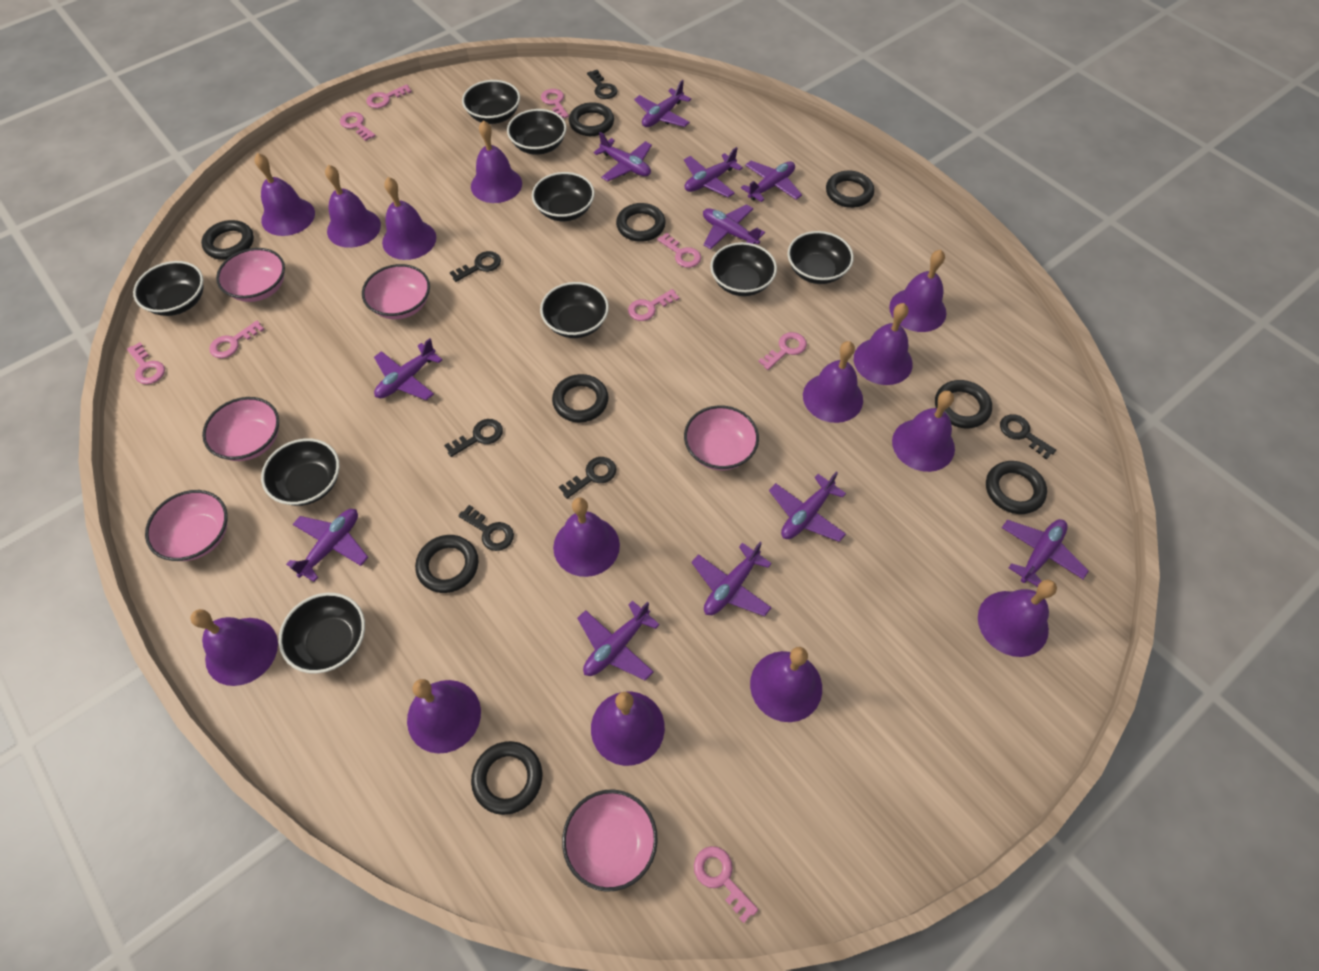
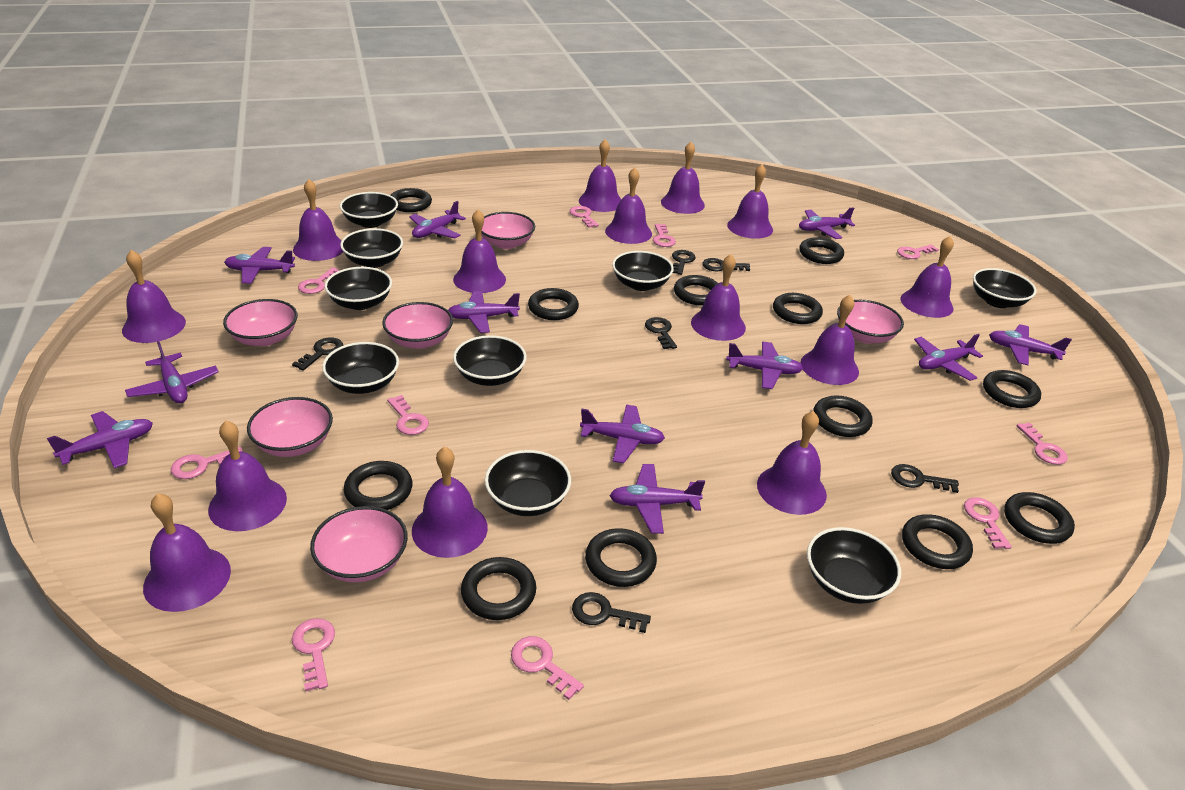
black ring: [201,220,254,260] [415,535,479,593] [471,741,542,815] [552,374,608,423] [569,102,614,136] [616,203,666,242] [826,171,874,208] [935,380,992,428] [986,461,1047,514] = 9 -> [344,461,413,510] [391,188,432,212] [461,557,536,620] [528,288,579,320] [585,528,657,587] [674,275,718,305] [773,293,823,324] [799,237,844,264] [813,395,873,437] [902,514,973,569] [983,370,1041,408] [1004,492,1075,544] = 12
pink key: [127,342,165,384] [209,321,265,358] [340,112,376,141] [366,84,412,108] [541,89,569,118] [628,289,679,321] [657,233,701,268] [694,846,758,923] [758,332,807,370] = 9 -> [171,447,243,479] [292,618,335,692] [298,267,340,294] [387,395,429,435] [511,636,584,700] [570,206,599,228] [653,224,676,247] [897,244,939,259] [964,497,1012,549] [1016,423,1068,465] = 10

